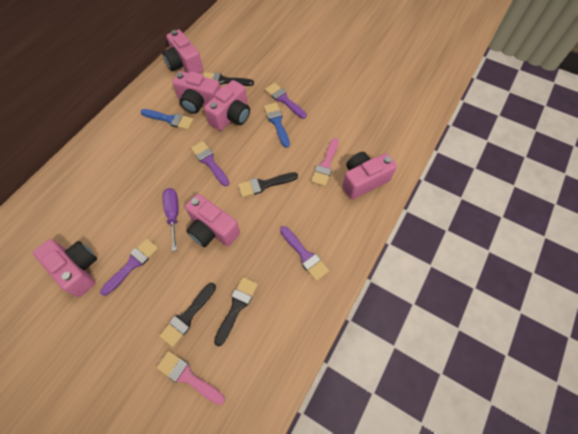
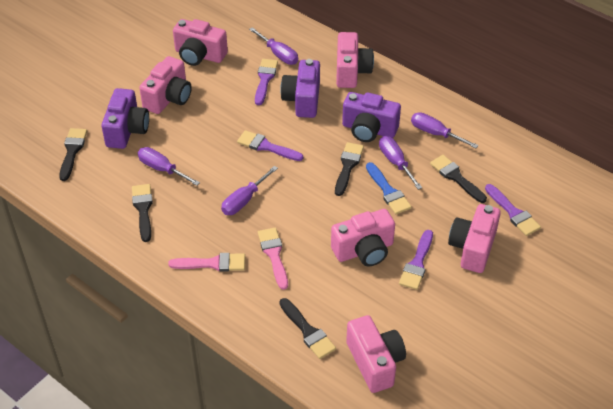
black brush: [159,283,216,347] [203,72,254,86] [214,277,258,346] [238,172,298,197] = 4 -> [59,128,87,181] [132,184,153,242] [279,298,336,359] [335,142,364,196] [430,155,487,203] = 5
blue brush: [140,109,194,130] [264,103,290,148] = 2 -> [366,162,412,214] = 1
purple camera: none = 0 -> [101,88,149,149] [280,59,320,118] [342,92,401,142] = 3
purple screwdriver: [162,188,179,251] = 1 -> [138,147,200,186] [221,166,278,215] [249,27,298,65] [379,136,422,190] [411,112,479,148] = 5

